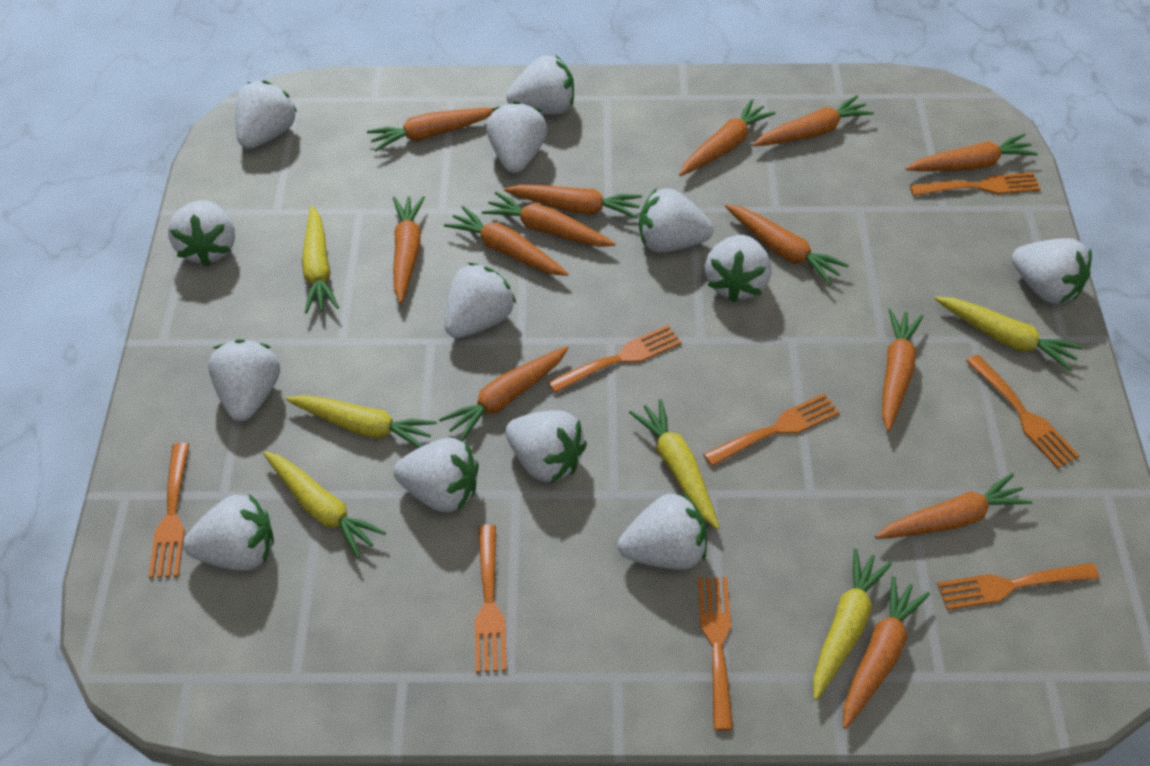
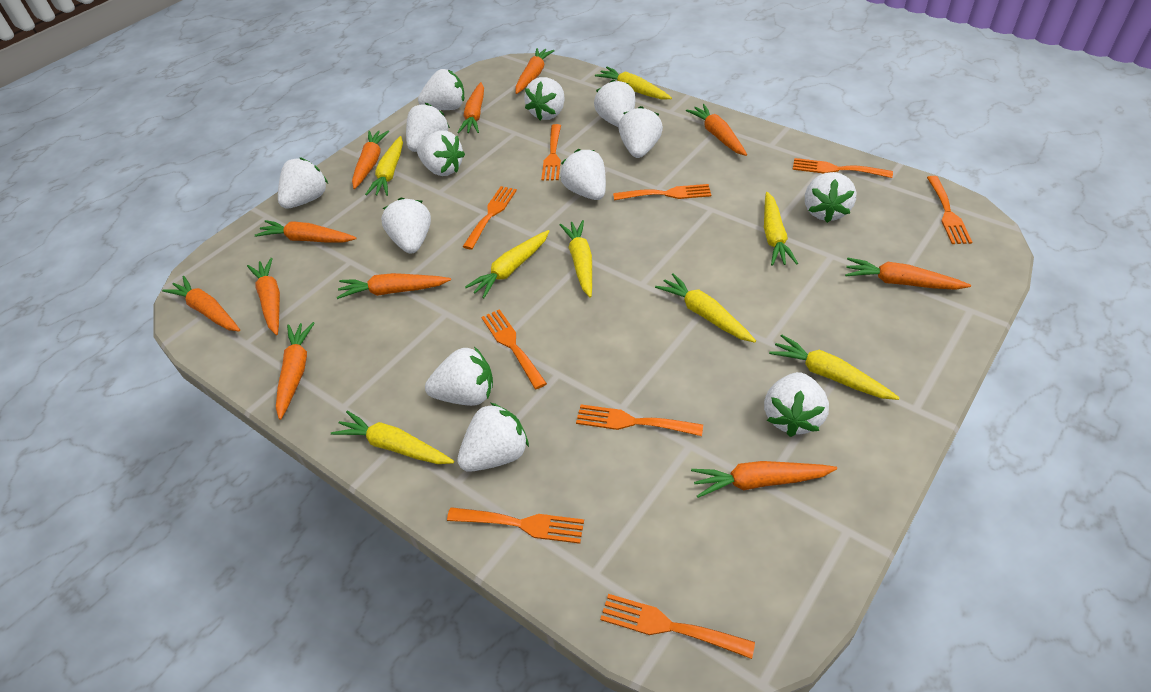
orange carrot: [367,108,494,152] [393,196,425,303] [439,346,568,441] [444,206,569,276] [482,192,616,247] [504,185,642,219] [679,99,776,176] [725,204,849,285] [752,95,874,146] [843,576,930,729] [875,473,1032,539] [882,309,923,432] [905,134,1038,171] = 13 -> [162,276,240,331] [247,258,280,335] [255,220,357,243] [276,322,315,420] [336,273,451,299] [352,131,389,189] [457,82,484,134] [515,48,555,94] [686,104,747,156] [691,461,837,498] [845,258,971,290] = 11
orange fork: [148,443,189,578] [475,525,507,673] [548,325,682,393] [698,577,733,731] [703,393,840,466] [910,172,1041,196] [937,563,1099,610] [966,354,1080,469] = 8 -> [447,507,584,544] [462,186,517,250] [481,309,547,389] [541,124,561,181] [576,404,703,436] [600,594,755,659] [613,184,711,200] [793,158,893,178] [927,176,972,244] = 9
yellow carrot: [263,451,386,558] [286,395,437,448] [302,205,339,314] [629,399,720,530] [813,548,892,700] [935,297,1083,371] = 6 -> [331,411,454,464] [365,136,403,196] [465,230,549,299] [559,220,592,298] [595,67,672,100] [655,273,756,343] [764,192,798,266] [769,335,900,400] = 8

